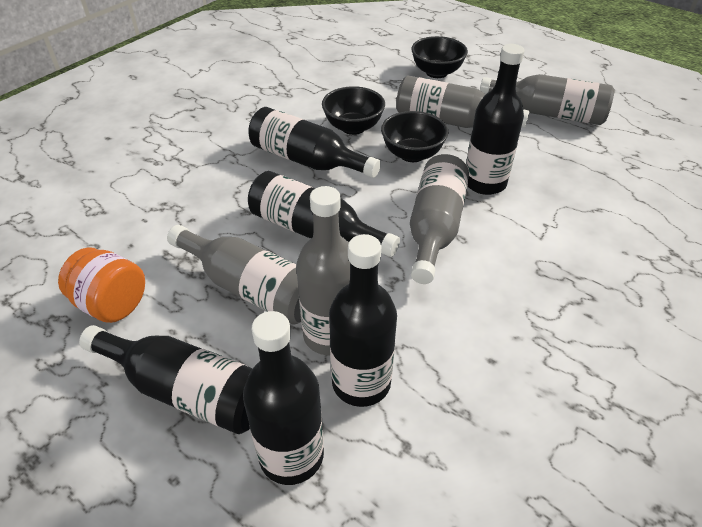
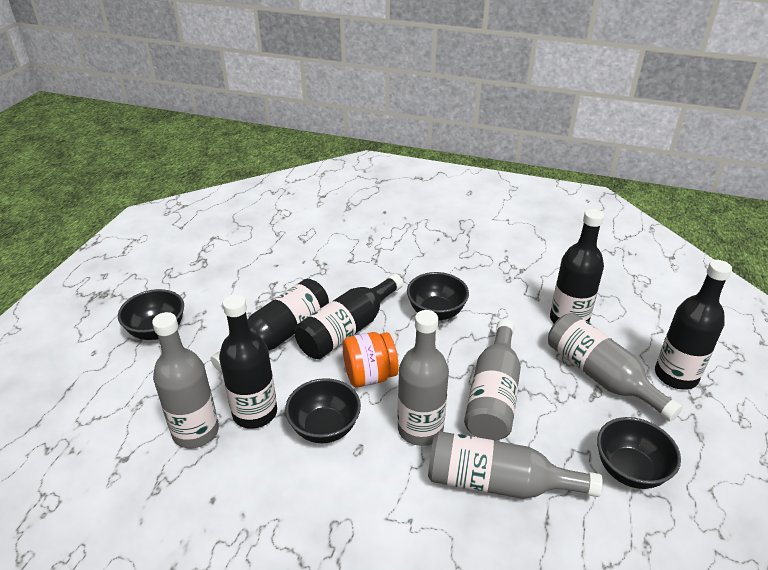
black bottle: [79,325,253,434] [243,311,324,485] [248,107,381,178] [248,171,400,257] [329,234,397,407] [466,44,525,195] = 6 -> [211,279,329,372] [219,294,277,429] [295,274,403,359] [550,209,604,323] [655,260,732,390] = 5
black bowl: [322,86,385,135] [381,111,448,162] [411,36,468,78] = 3 -> [118,289,184,340] [285,378,361,443] [407,272,469,320] [597,417,681,489] = 4

